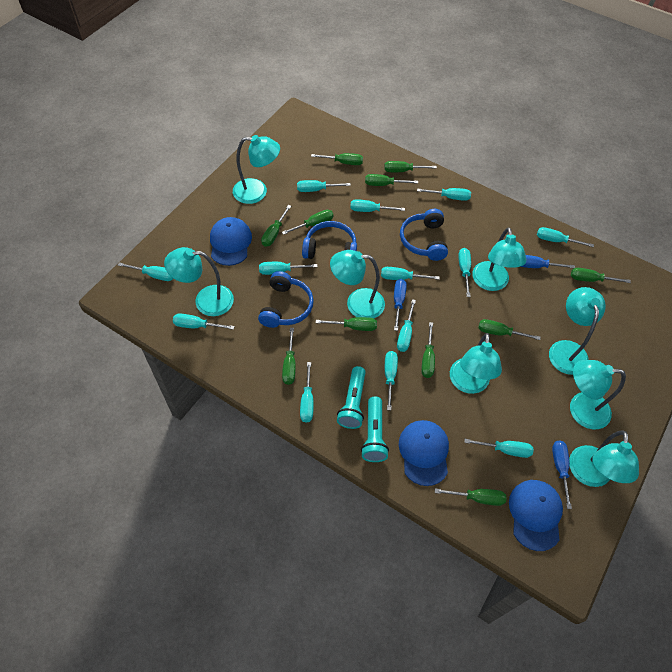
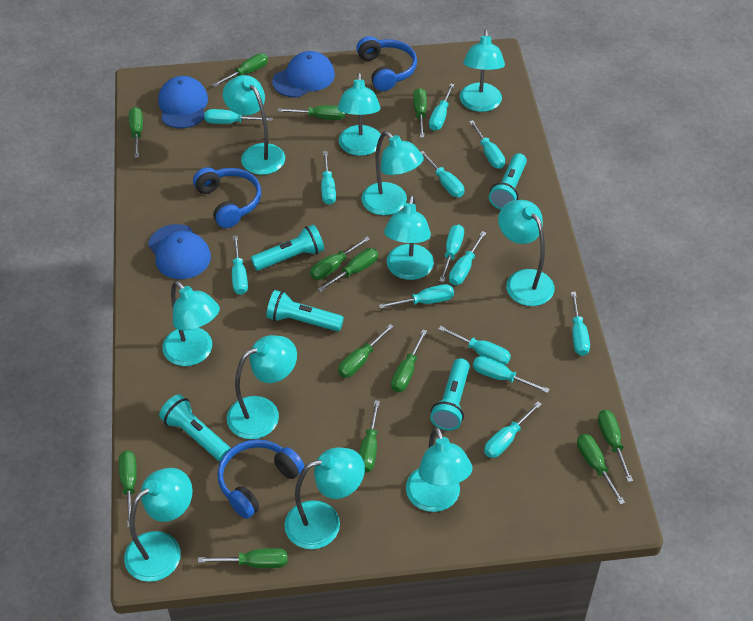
blue screwdriver: [394,279,407,331] [520,255,575,268] [552,441,572,509] = 3 -> none = 0
green screwdriver: [261,205,291,247] [282,210,333,235] [282,328,296,385] [311,153,363,165] [316,317,377,331] [365,174,418,186] [384,161,437,172] [421,322,435,378] [435,489,507,506] [478,319,540,340] [571,268,631,283] = 11 -> [119,450,137,527] [129,107,143,158] [198,548,288,568] [212,53,268,87] [278,105,345,120] [310,237,370,280] [318,248,378,292] [338,324,394,378] [359,400,380,472] [391,330,427,392] [413,88,427,138] [577,434,625,505] [598,410,633,482] = 13
turquoise flashlight: [337,366,366,429] [361,396,389,462] = 2 -> [159,394,231,461] [251,224,324,271] [266,290,344,332] [430,358,470,431] [489,153,527,210] = 5
turquoise lamp: [164,247,234,316] [233,135,280,204] [330,250,385,318] [450,333,502,394] [472,227,526,291] [549,287,606,375] [569,430,639,487] [570,360,626,429] = 8 -> [124,468,193,582] [162,281,220,366] [223,75,285,175] [227,335,297,439] [284,447,365,549] [337,73,381,156] [361,131,424,215] [384,195,434,280] [406,427,472,512] [460,30,505,112] [498,200,554,306] = 11

